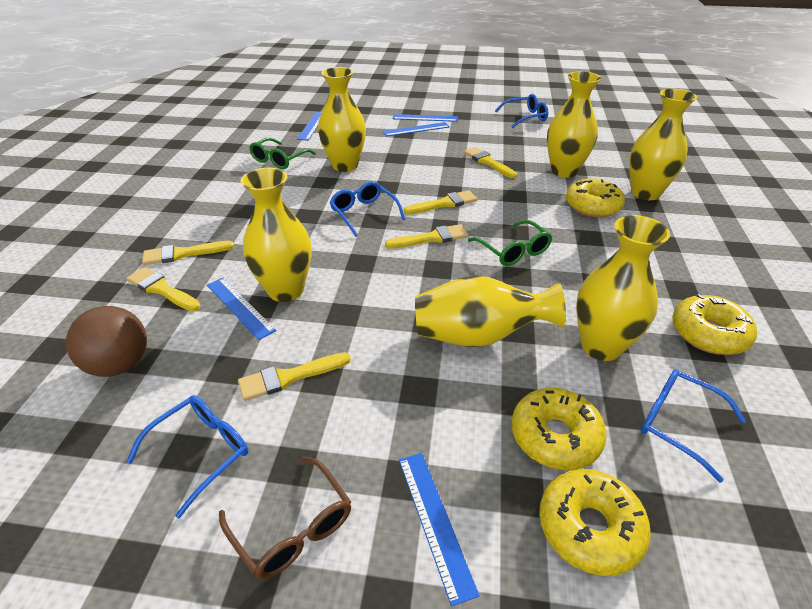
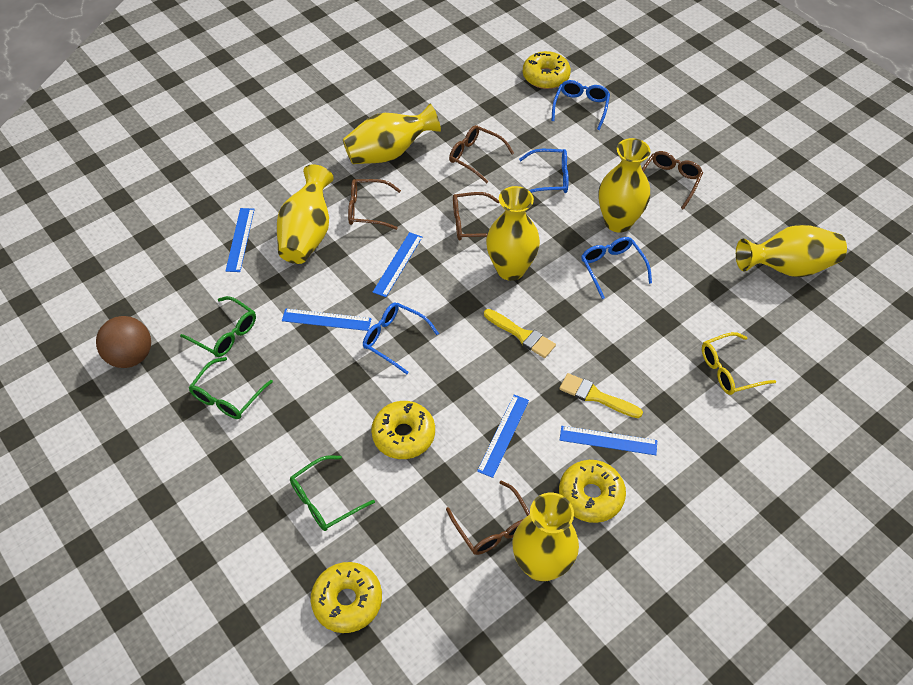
brown glasses: [219,456,351,579] = 1 -> [348,179,401,230] [446,481,530,555] [449,125,514,183] [453,192,499,241] [642,151,703,210] = 5
green glasses: [249,138,316,169] [468,220,552,266] = 2 -> [180,296,256,357] [188,357,273,419] [290,455,375,531] = 3
yellow brush: [126,267,200,311] [142,241,234,265] [238,352,351,401] [385,224,468,249] [403,190,478,215] [464,147,517,178] = 6 -> [484,309,556,358] [559,373,643,418] = 2
yellow glasses: none = 0 -> [702,332,776,395] = 1

